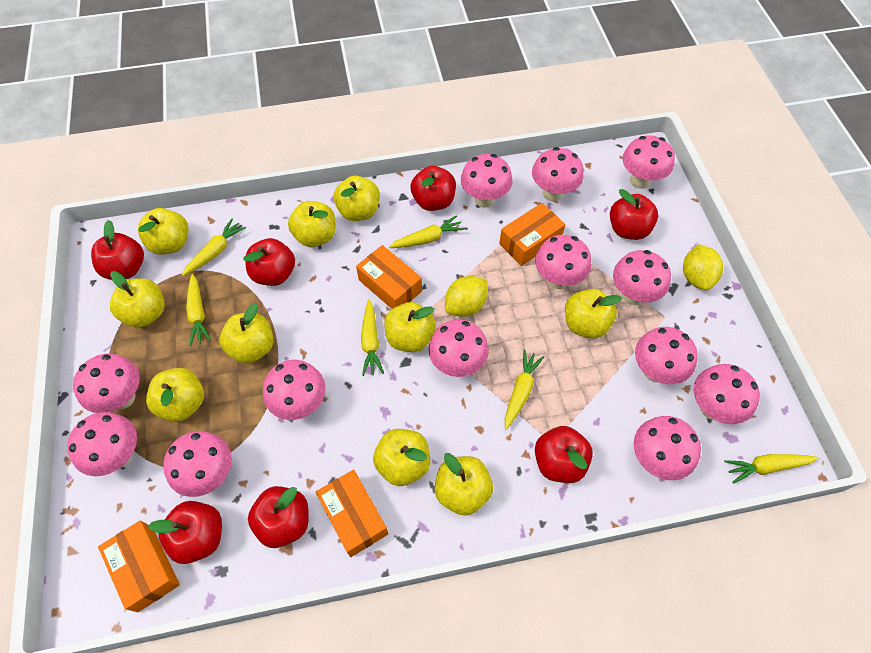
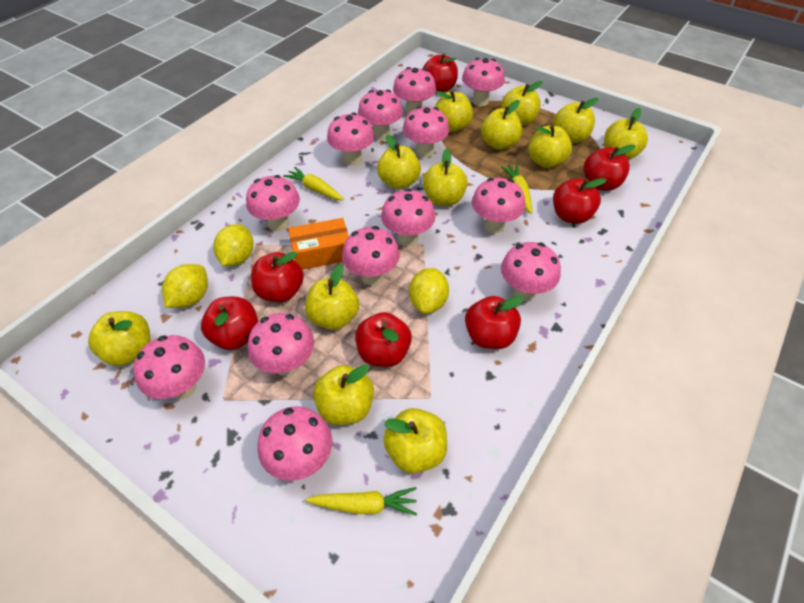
orange box: [98,520,180,612] [316,470,388,557] [356,245,422,309] [499,203,566,266] = 4 -> [288,218,349,270] = 1
yellow apple: [110,271,165,328] [138,208,189,255] [146,368,204,422] [220,304,274,364] [288,201,336,247] [334,176,380,221] [373,429,430,486] [384,302,436,352] [435,453,493,516] [565,289,622,339] = 10 -> [88,311,150,366] [305,264,359,330] [313,364,374,425] [377,135,421,189] [383,408,447,473] [423,149,468,206] [435,90,473,132] [481,100,522,150] [501,81,543,126] [529,125,572,168] [553,98,599,143] [604,108,648,160] = 12
yellow carrot: [182,219,246,276] [186,274,211,346] [361,300,384,376] [389,215,465,248] [505,350,544,430] [724,454,818,484] = 6 -> [283,167,344,200] [305,487,417,515] [501,164,532,214] = 3
yellow lemon: [445,276,488,317] [683,244,723,290] = 2 -> [162,264,208,308] [214,224,253,266] [409,268,449,314] = 3

